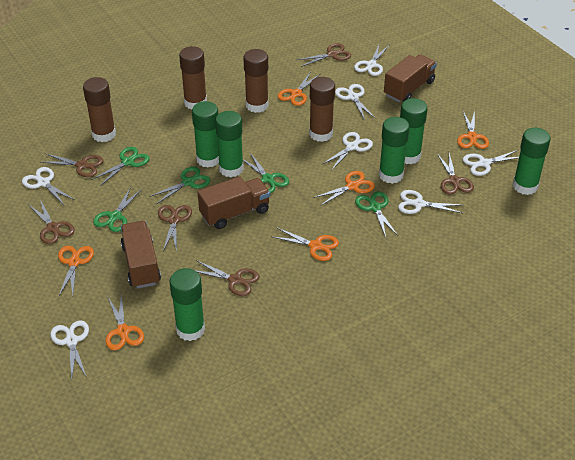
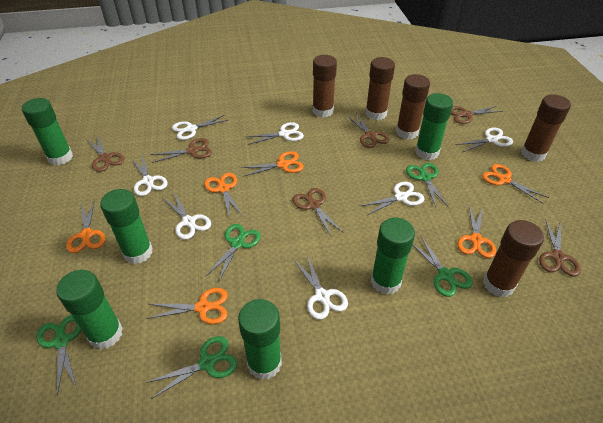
brown glue stick: [83,77,116,142] [179,46,207,110] [243,49,269,113] [309,77,335,142] = 4 -> [312,55,337,118] [365,57,395,120] [396,74,430,139] [483,220,544,297] [521,94,571,162] = 5
brown truck: [121,221,161,289] [198,176,270,229] [384,55,437,102] = 3 -> none = 0

